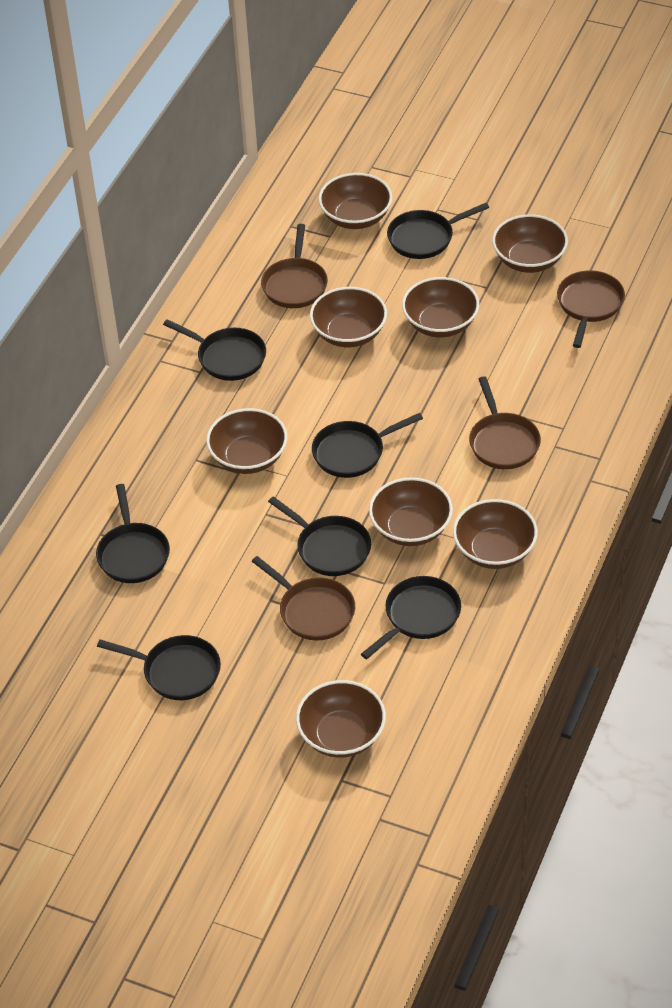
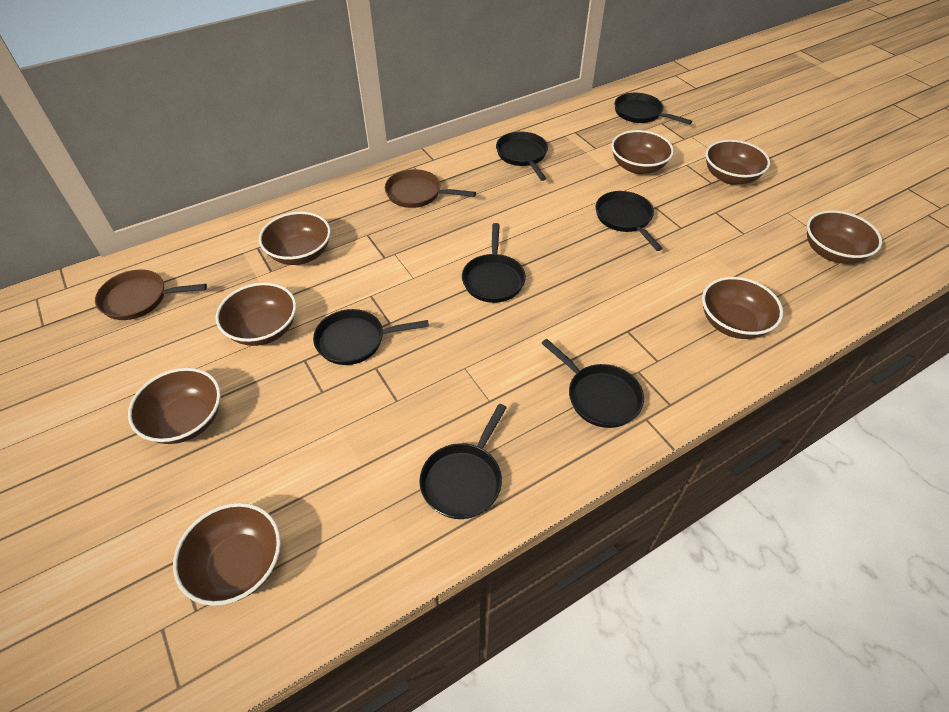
brown pan: [252,556,355,641] [261,224,328,308] [469,376,541,469] [557,270,625,348] = 4 -> [95,270,207,320] [385,169,476,208] = 2

